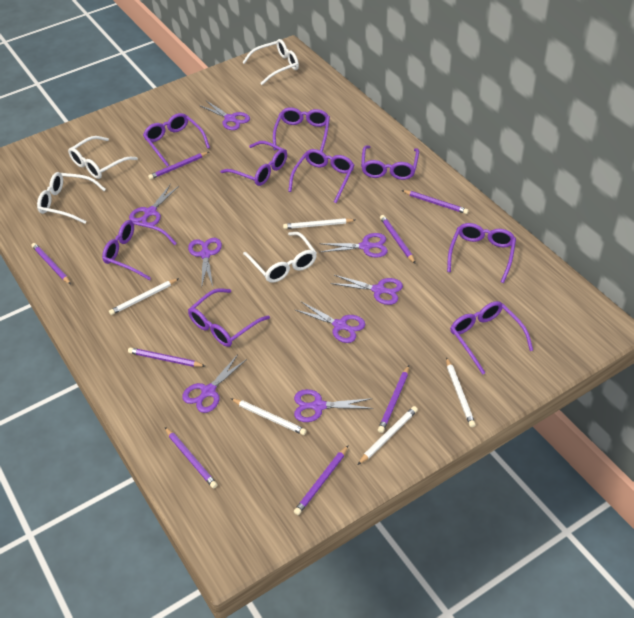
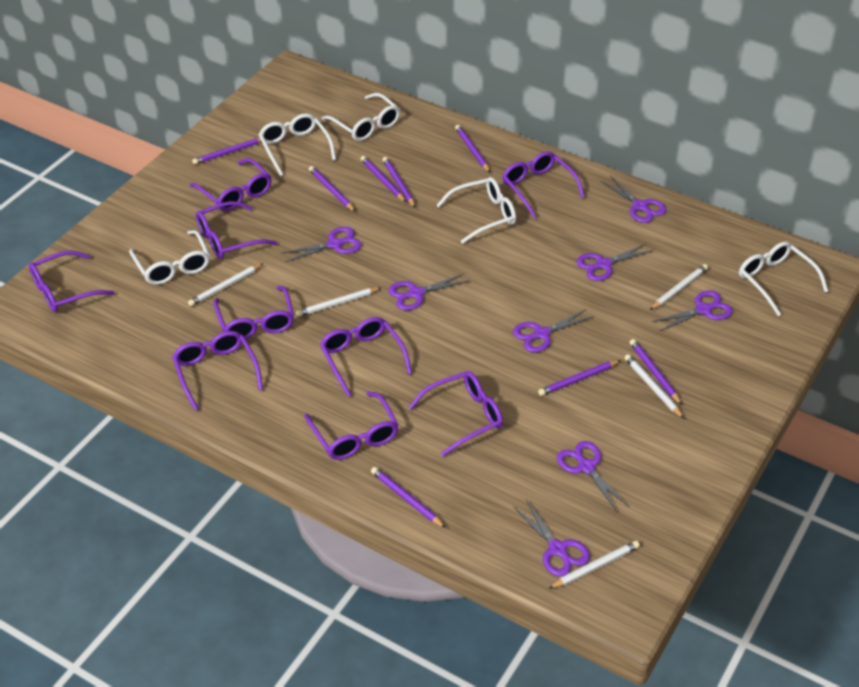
white glasses: [37,172,106,224] [68,136,138,179] [242,39,299,85] [243,232,317,283] = 4 -> [129,230,210,285] [258,113,336,176] [322,93,400,141] [436,177,516,244] [739,242,828,316] = 5

